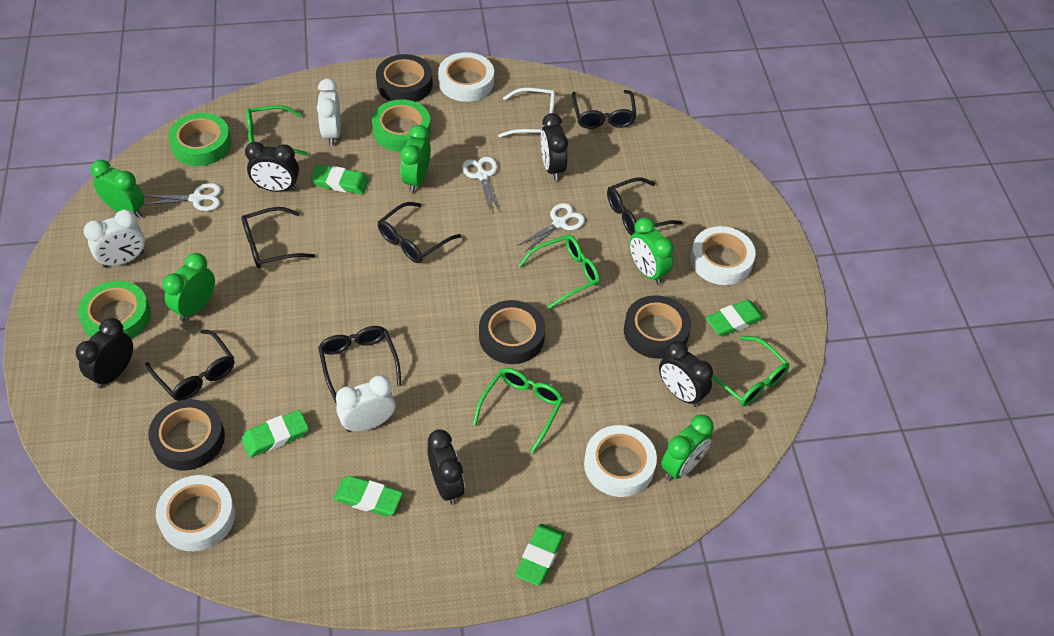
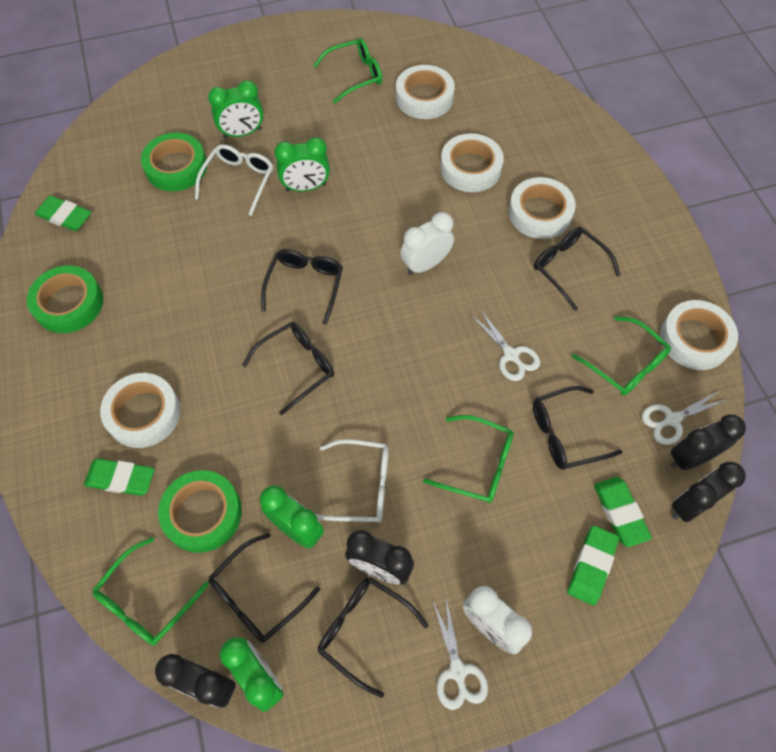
black clock: [76,318,133,389] [245,142,299,192] [427,430,465,505] [541,113,568,181] [659,341,713,407] = 5 -> [155,654,236,708] [345,530,414,584] [670,415,746,470] [672,462,746,522] = 4
black tape: [148,399,225,470] [376,54,433,102] [479,300,545,364] [624,295,691,359] = 4 -> none = 0
green clock: [90,160,145,218] [162,253,215,321] [401,125,431,193] [629,217,674,285] [661,415,714,481] = 5 -> [208,80,264,138] [220,637,284,712] [260,486,324,549] [274,137,330,191] = 4
green eraser: [241,410,309,458] [310,165,369,194] [333,476,403,516] [515,524,565,586] [706,300,764,337] = 5 -> [35,195,91,231] [84,458,154,496] [567,525,619,606] [594,477,652,547] = 4
white clock: [84,209,145,268] [317,79,341,146] [336,375,396,432] = 3 -> [400,212,454,275] [463,586,532,654] = 2
white glasses: [498,88,555,137] = 1 -> [195,144,273,216] [315,439,389,523] = 2
white tape: [156,475,235,551] [438,52,494,102] [584,425,657,497] [691,226,756,285] = 4 -> [100,373,180,448] [396,65,455,119] [440,133,504,192] [508,177,576,239] [660,300,738,370] = 5

